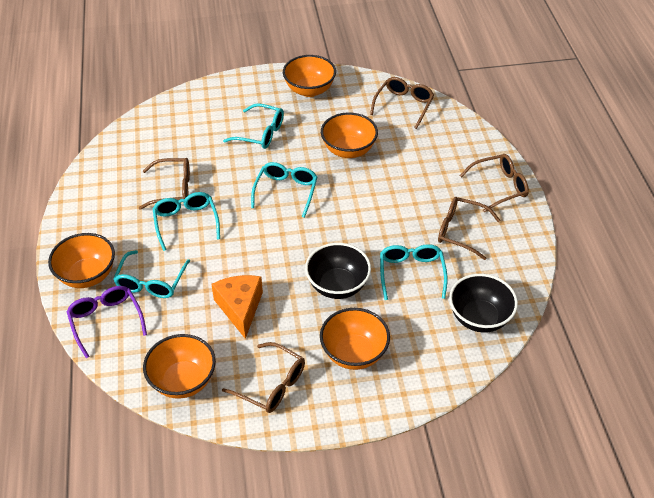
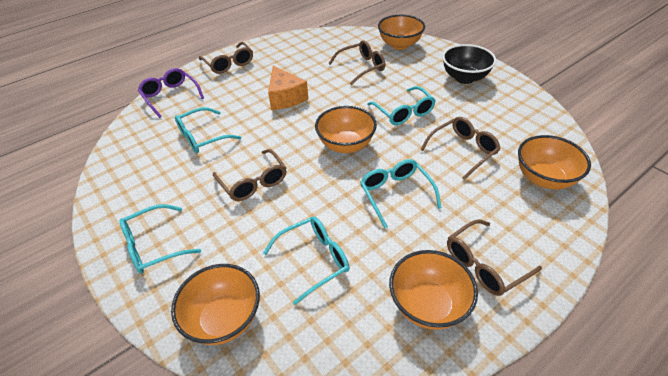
black bowl: [305,243,371,299] [449,274,518,333] = 2 -> [442,44,496,84] = 1

